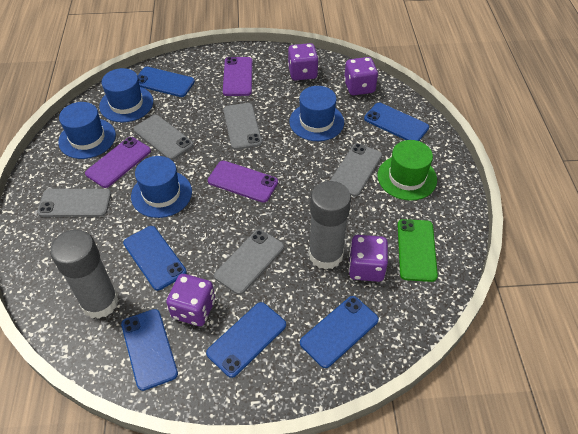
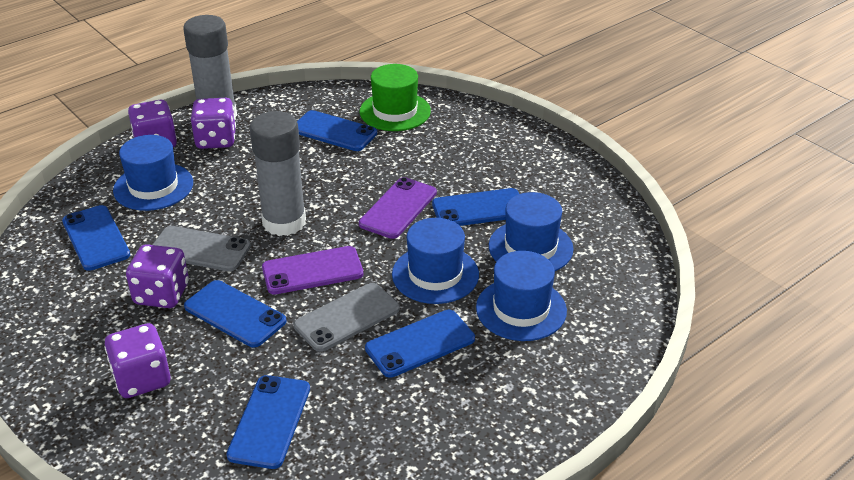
green phone: [398,219,438,282] = 1 -> none = 0
grey phone: [37,189,111,217] [134,115,193,160] [214,229,284,295] [223,103,262,150] [330,143,382,197] = 5 -> [152,226,251,271] [294,283,400,352] = 2
purple phone: [85,137,151,188] [208,161,278,203] [223,57,253,96] = 3 -> [262,246,364,295] [359,177,437,239] = 2

